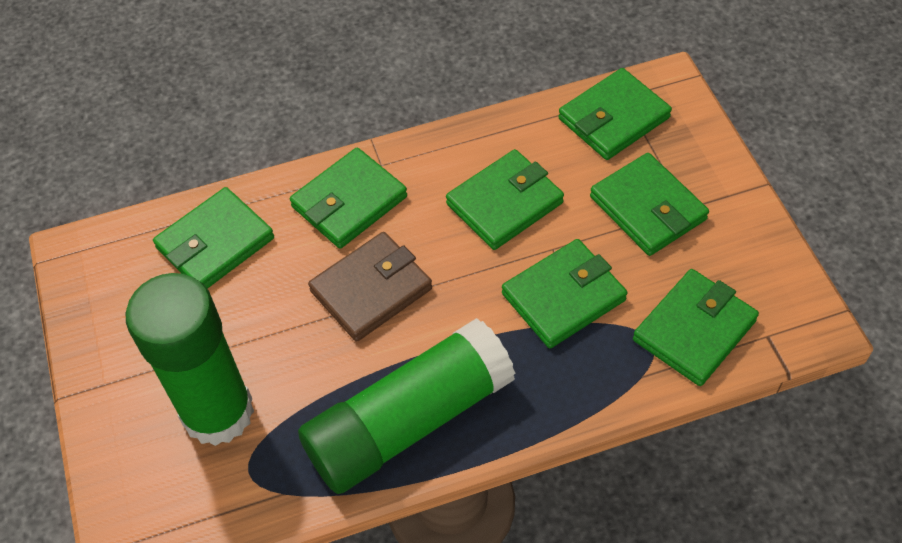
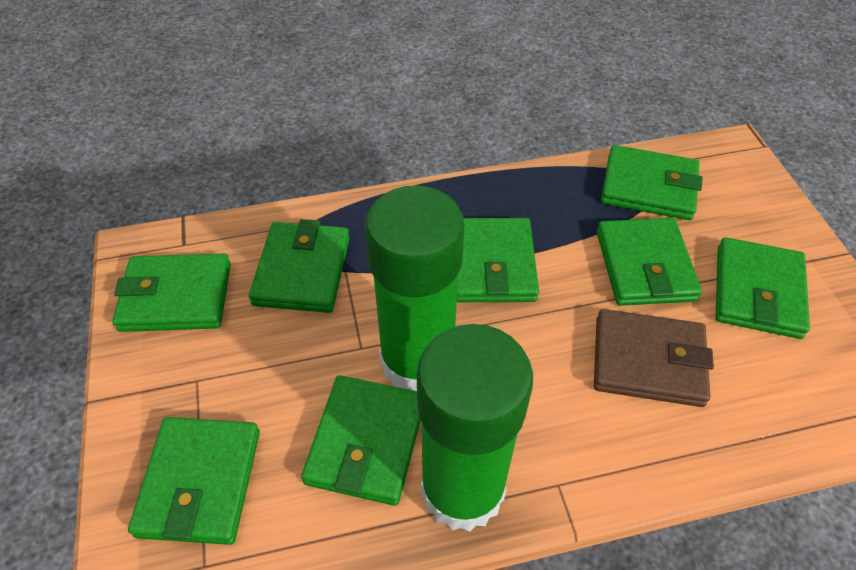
green wallet: [153,187,274,289] [290,147,407,249] [446,149,564,250] [502,239,627,348] [558,68,672,160] [590,153,709,256] [633,269,759,386] = 7 -> [112,253,231,332] [128,417,260,545] [249,219,350,313] [301,375,421,506] [457,218,539,302] [597,218,702,306] [601,145,703,220] [716,237,810,339] = 8

